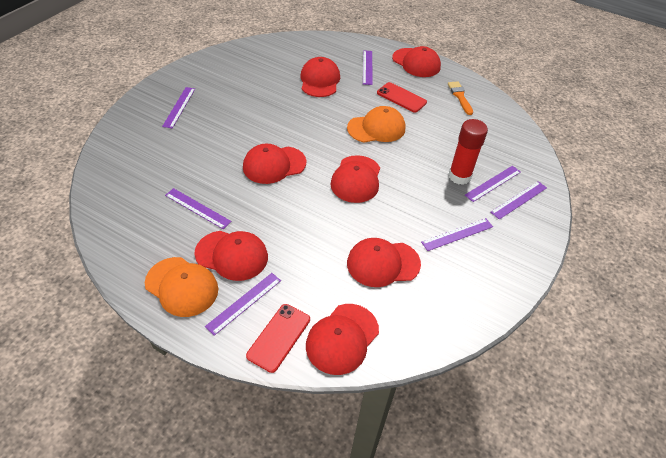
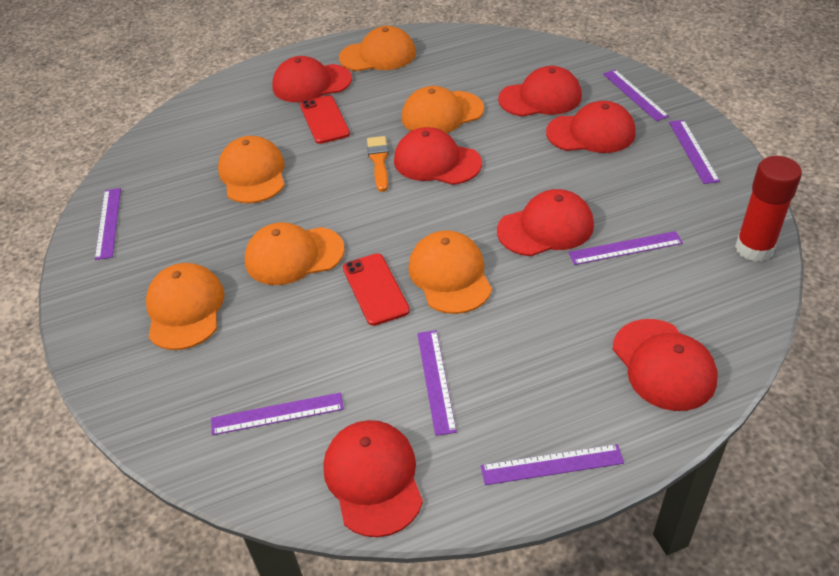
orange cap: [145,257,218,317] [347,106,405,143] = 2 -> [146,263,225,350] [218,136,285,203] [245,222,344,285] [339,26,416,71] [402,86,484,133] [408,230,492,314] = 6

